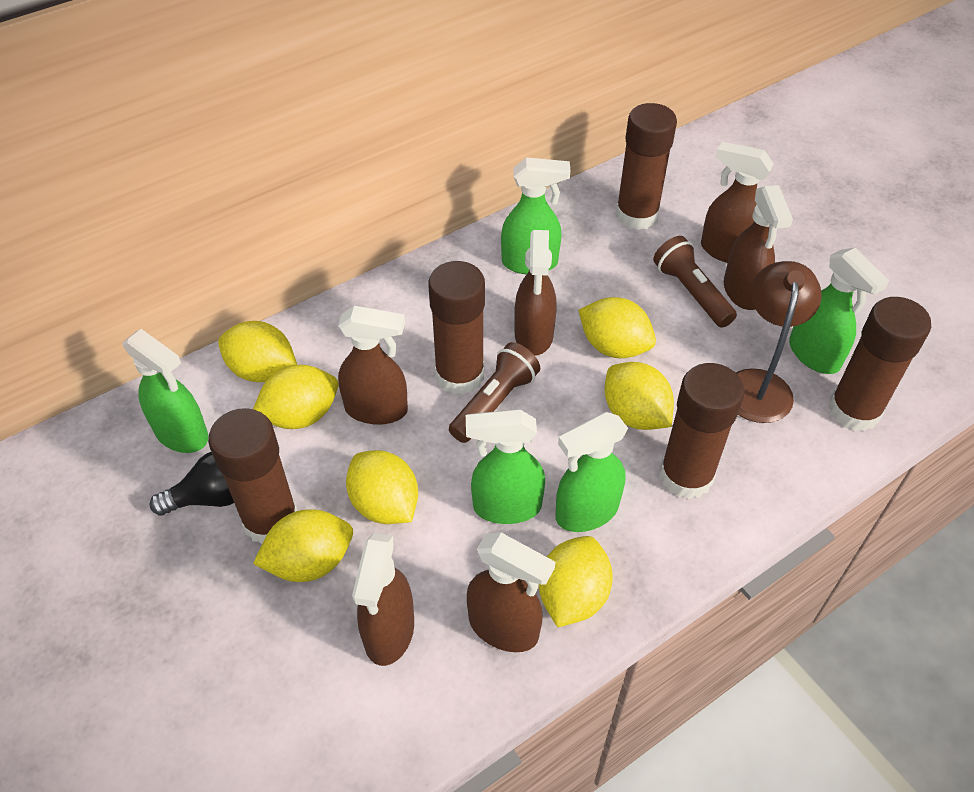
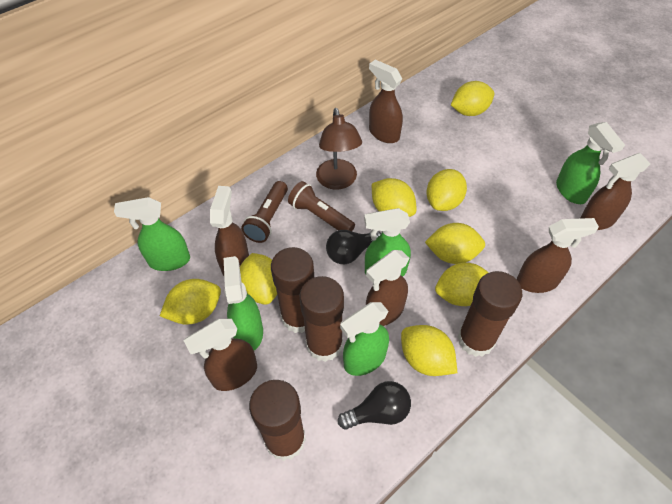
black light bulb: [150,452,234,516] = 1 -> [326,230,381,264] [338,381,411,429] = 2
brown glue stick: [208,408,297,544] [428,261,485,395] [616,103,677,230] [660,363,745,499] [828,297,931,431] = 5 -> [249,380,306,461] [271,247,314,333] [300,276,344,362] [458,271,522,357] = 4
yellow lemon: [218,321,297,382] [253,365,338,429] [253,509,353,582] [346,450,418,524] [539,536,613,627] [578,297,656,358] [605,362,674,430] = 7 -> [160,279,221,324] [240,253,277,305] [372,178,417,217] [401,325,457,376] [425,223,485,264] [427,169,467,211] [435,263,489,306] [451,81,495,116] = 8

